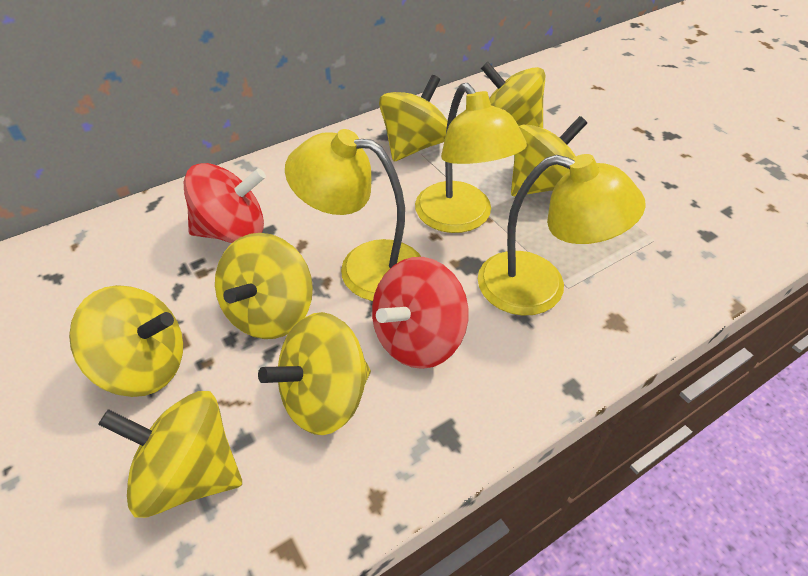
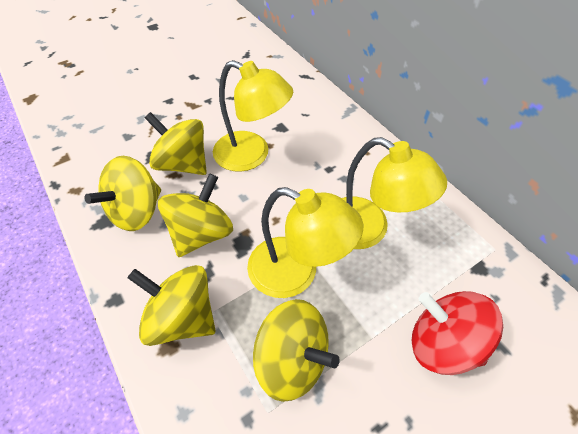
red spinning top: [184,163,266,243] [372,257,468,369] = 2 -> [411,291,503,375] = 1
yellow spinning top: [69,285,183,397] [98,391,242,518] [215,233,313,339] [258,312,371,435] [379,75,448,161] [481,62,545,128] [511,116,587,196] = 7 -> [84,156,161,231] [127,265,216,346] [145,112,207,175] [158,173,233,257] [253,299,340,402] = 5

